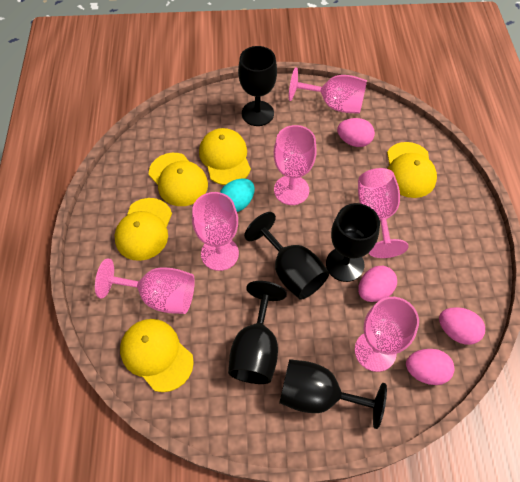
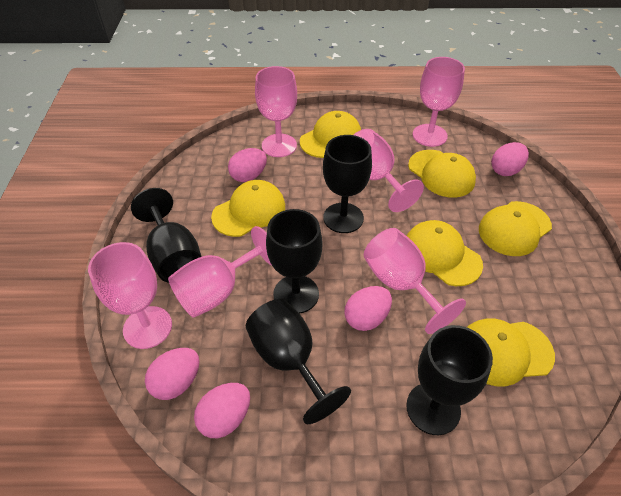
pink egg: [337,118,375,147] [358,266,397,302] [406,349,454,385] [439,307,485,345] = 4 -> [145,348,199,400] [194,383,250,438] [228,148,267,182] [344,286,392,331] [491,142,529,176] = 5
turquoise egg: [220,178,255,212] = 1 -> none = 0
yellow cap: [115,198,172,261] [120,319,194,392] [149,153,208,206] [199,128,251,185] [387,142,437,198] = 5 -> [211,180,285,237] [300,111,361,158] [407,220,483,286] [408,150,476,198] [467,318,555,386] [479,201,552,256] = 6

